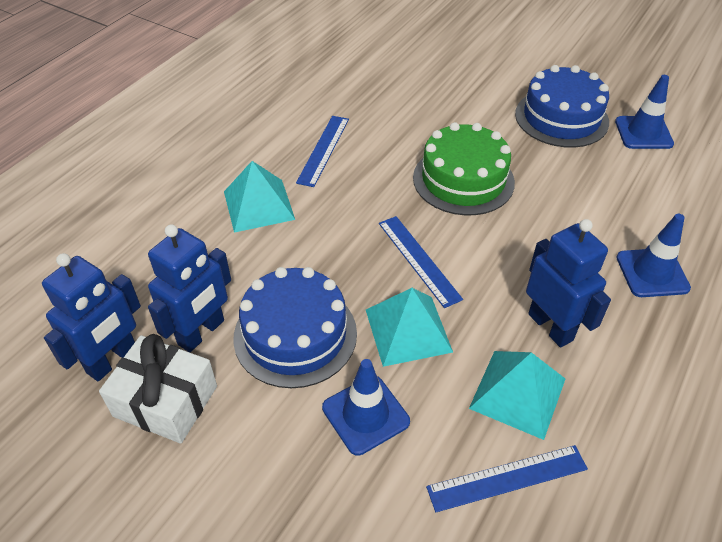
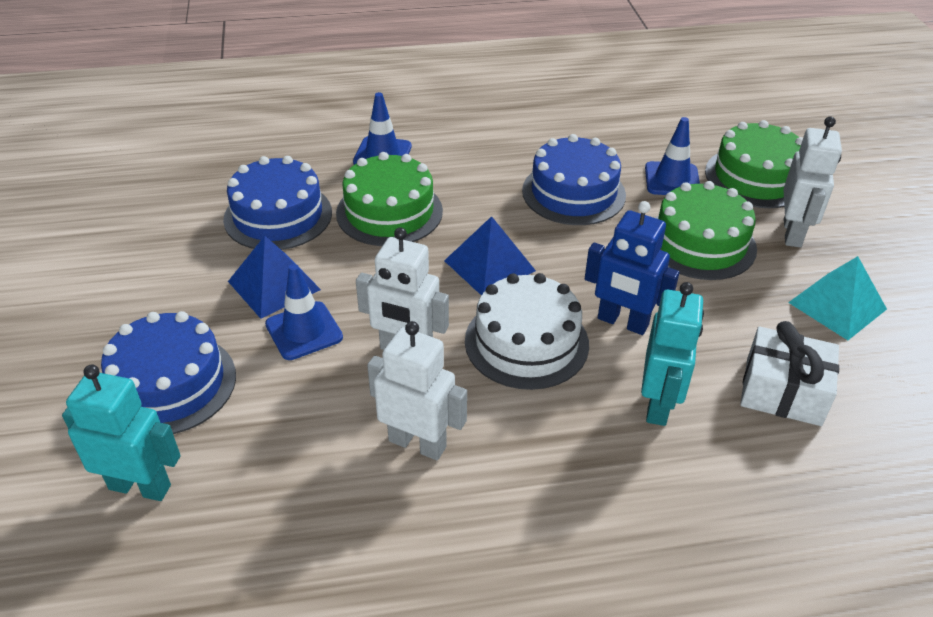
blue cake: [233,267,357,388] [515,65,609,148] = 2 -> [101,311,236,434] [223,156,332,250] [522,134,626,225] = 3
blue pyramid: none = 0 -> [228,236,321,319] [444,216,536,296] = 2
blue robot: [42,253,141,381] [148,224,231,352] [526,219,611,348] = 3 -> [585,201,679,335] = 1
blue ruler: [296,116,349,187] [379,216,463,308] [426,445,588,512] = 3 -> none = 0
green cake: [413,122,515,215] = 1 -> [336,152,443,246] [656,181,757,280] [705,120,803,208] = 3
turquoise pyramid: [224,161,295,233] [366,288,453,367] [469,351,565,440] = 3 -> [788,256,887,340] = 1
turquoise robot: none = 0 -> [62,365,181,501] [641,282,704,426] = 2
white cake: none = 0 -> [465,273,589,390] = 1
white robot: none = 0 -> [356,227,449,350] [367,321,467,460] [783,116,842,248] = 3

